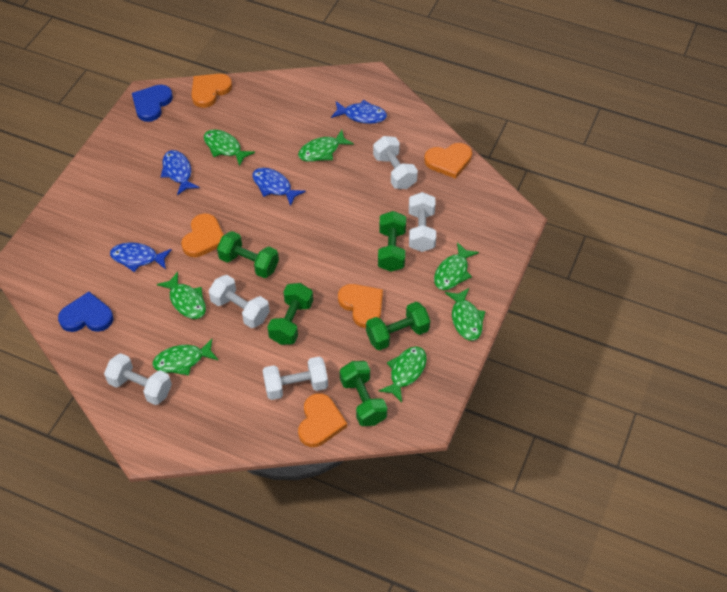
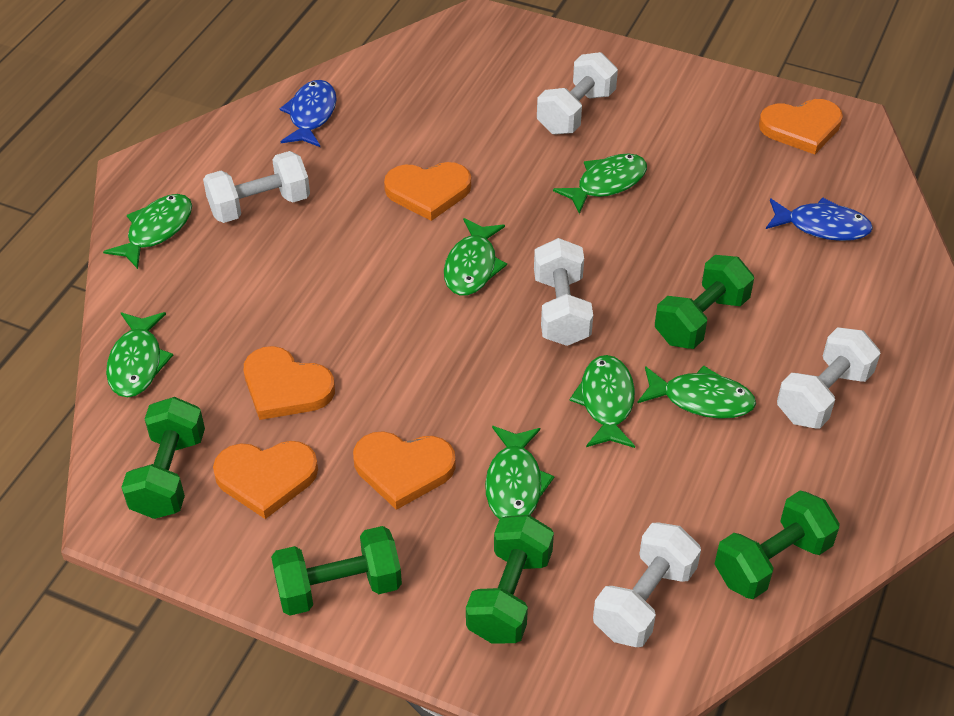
blue fish: [110,242,172,272] [161,150,200,195] [252,168,306,206] [331,100,387,124] = 4 -> [280,80,337,147] [766,197,873,241] = 2
blue heart: [58,292,114,332] [132,85,173,122] = 2 -> none = 0

